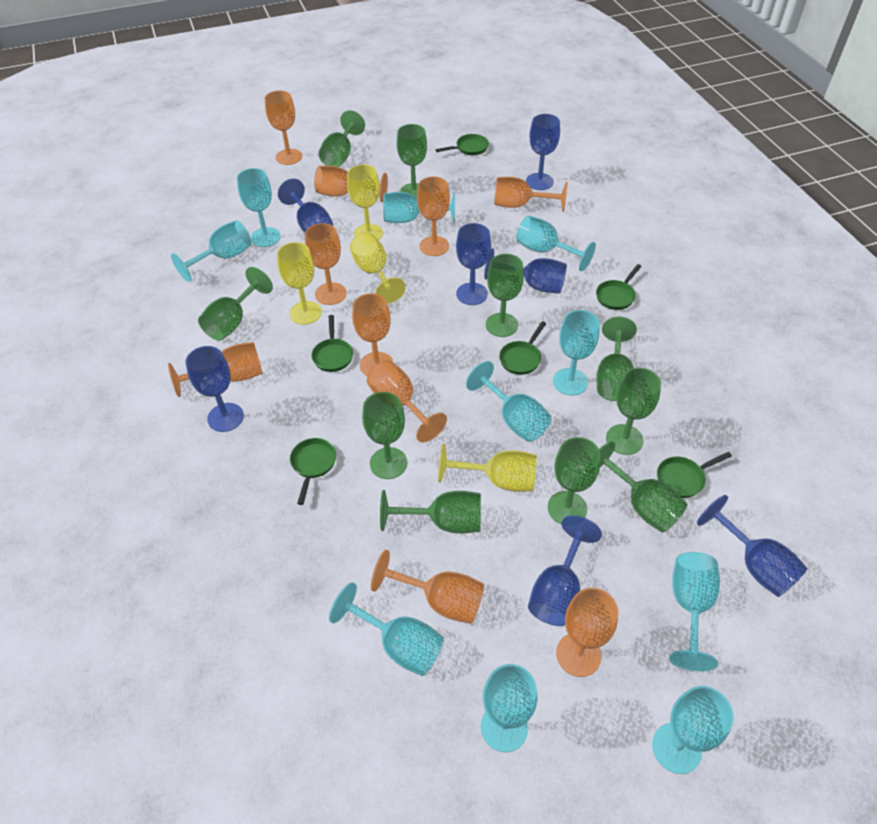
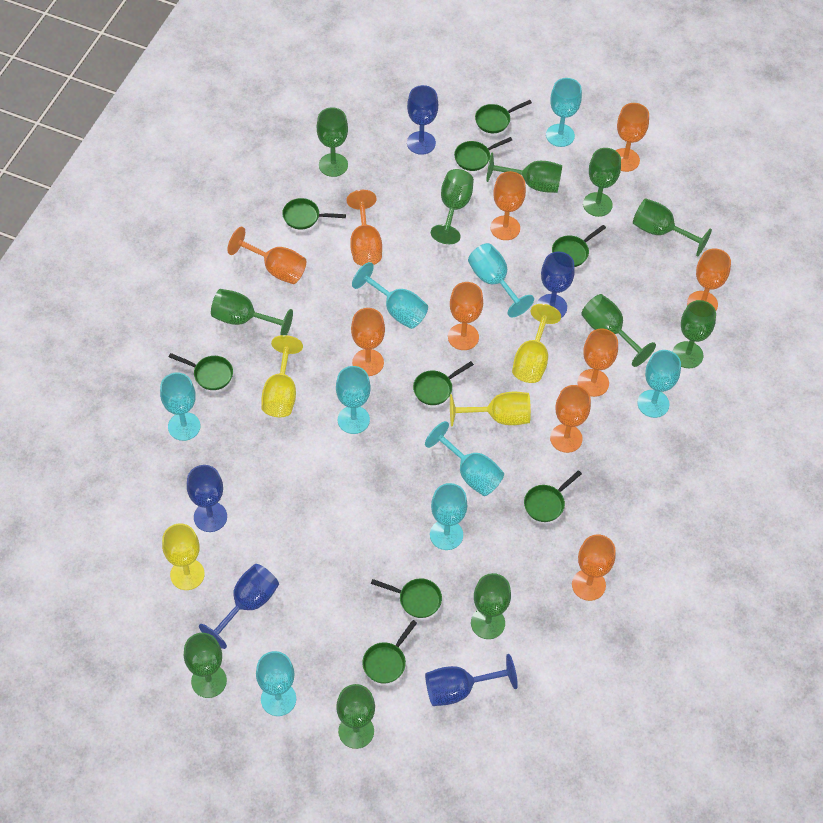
blue goblet: [185,346,244,432] [278,179,333,233] [456,223,491,305] [484,248,567,293] [526,114,560,190] [528,515,602,626] [697,495,808,597] = 7 -> [187,465,227,532] [199,564,279,649] [407,85,438,155] [425,654,518,706] [537,252,575,318] = 5
green goblet: [198,267,273,341] [319,110,365,167] [362,392,407,479] [380,490,481,533] [397,124,427,198] [486,254,524,337] [548,437,601,524] [596,317,637,401] [599,441,688,533] [606,368,661,455] = 10 -> [184,633,227,698] [211,289,293,335] [317,107,348,177] [336,684,375,749] [431,169,474,244] [471,573,511,639] [486,152,562,193] [581,294,656,367] [583,148,621,217] [633,198,712,256] [672,300,716,368] = 11
green pan: [290,438,336,505] [311,315,353,372] [435,134,489,155] [499,322,546,375] [596,264,642,310] [657,452,732,498] = 6 -> [169,353,233,390] [282,198,346,230] [362,620,417,684] [371,578,442,618] [413,361,474,405] [454,137,512,171] [475,100,532,133] [524,470,582,522] [552,225,606,267] = 9
turquoise goblet: [171,220,252,282] [237,168,281,247] [329,583,444,676] [383,192,455,223] [466,361,551,442] [481,664,538,752] [516,216,596,271] [553,310,600,396] [652,686,734,774] [669,552,720,671] = 10 -> [160,372,200,441] [256,651,296,716] [336,366,371,434] [352,262,428,329] [425,421,504,496] [430,483,467,550] [468,243,534,317] [546,78,582,147] [637,350,681,418] = 9

